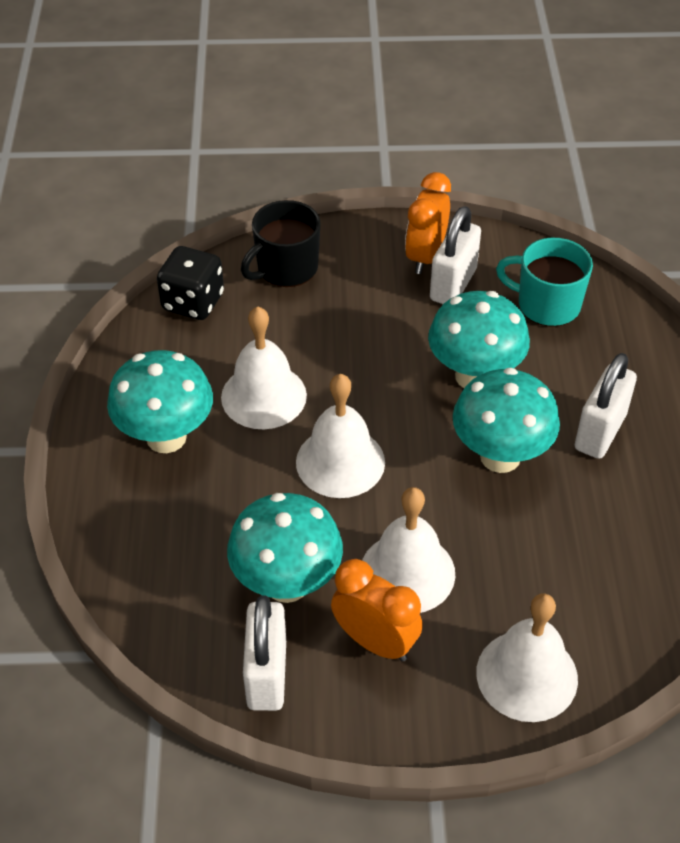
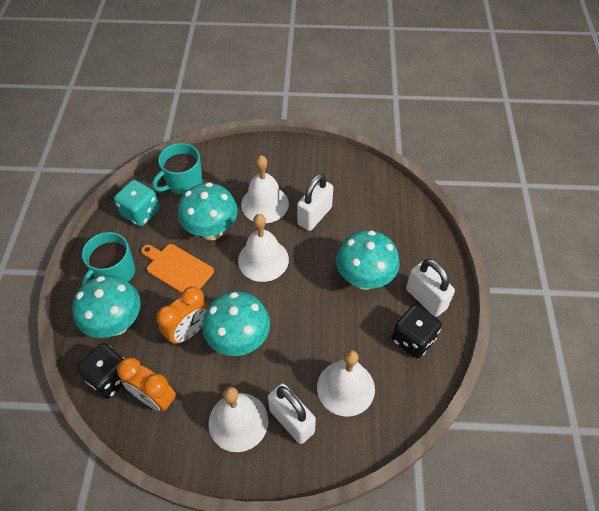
black dice: [157,246,224,320] = 1 -> [77,343,124,399] [392,304,442,358] = 2
black mug: [241,200,321,287] = 1 -> none = 0
orange cutting board: none = 0 -> [141,244,214,293] = 1
turquoise dice: none = 0 -> [114,180,160,227] = 1
turquoise mug: [496,238,593,327] = 1 -> [82,232,135,286] [152,143,203,195] = 2

